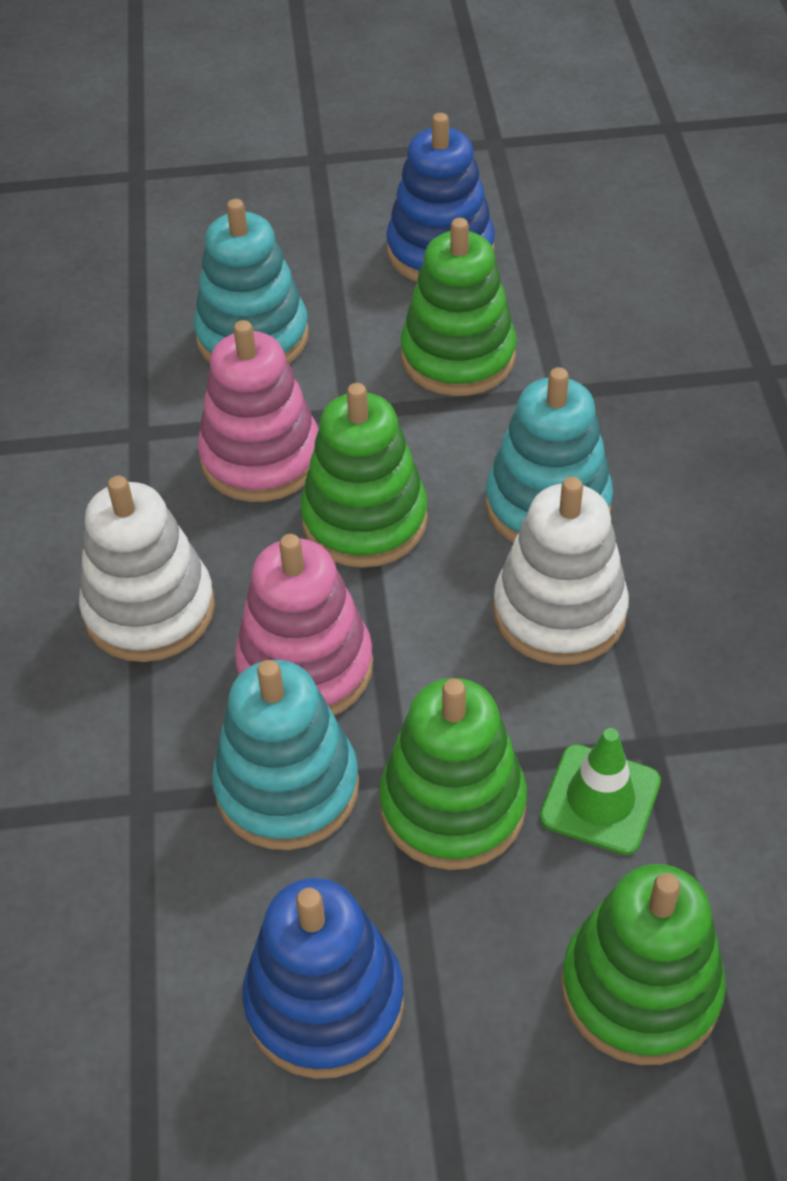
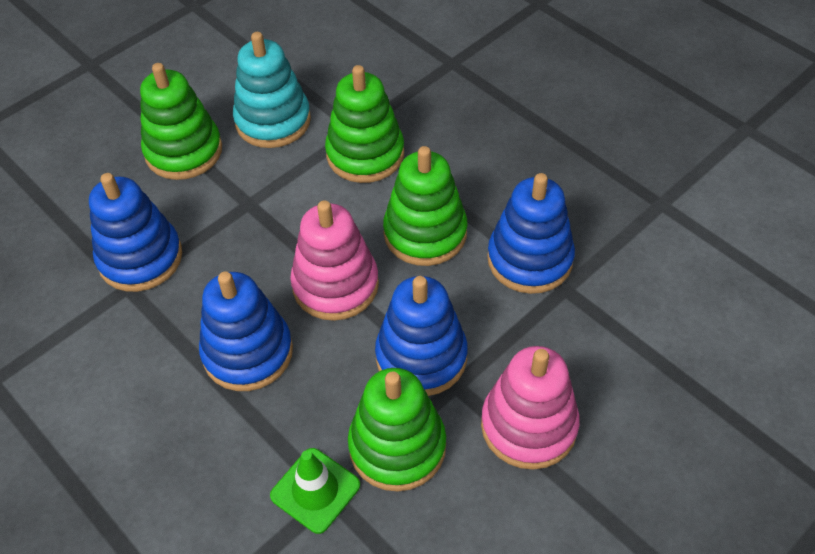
blue stacking toy: [242,878,404,1079] [386,113,495,282] = 2 -> [89,173,182,292] [199,271,293,391] [375,276,468,396] [487,173,575,294] = 4
turquoise stacking toy: [194,199,309,363] [212,660,359,850] [485,367,613,543] = 3 -> [233,32,311,148] = 1
white stacking toy: [79,475,215,662] [493,477,629,665] = 2 -> none = 0

